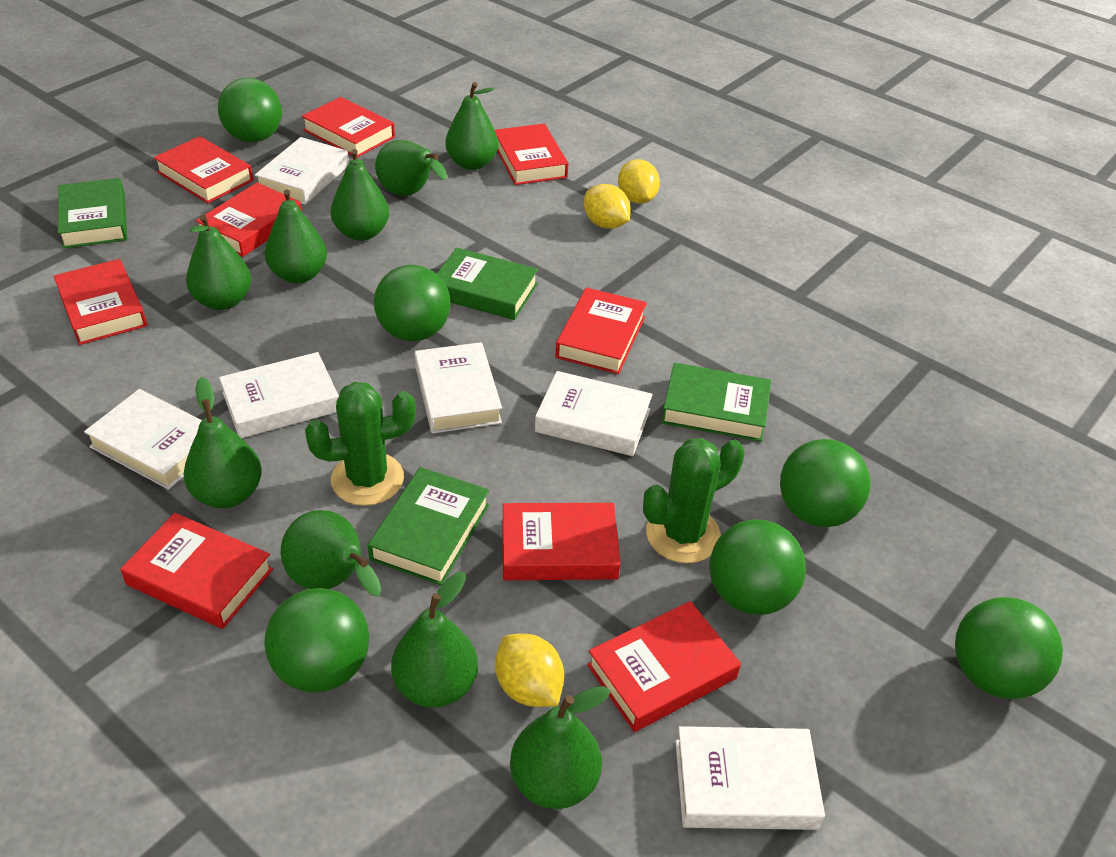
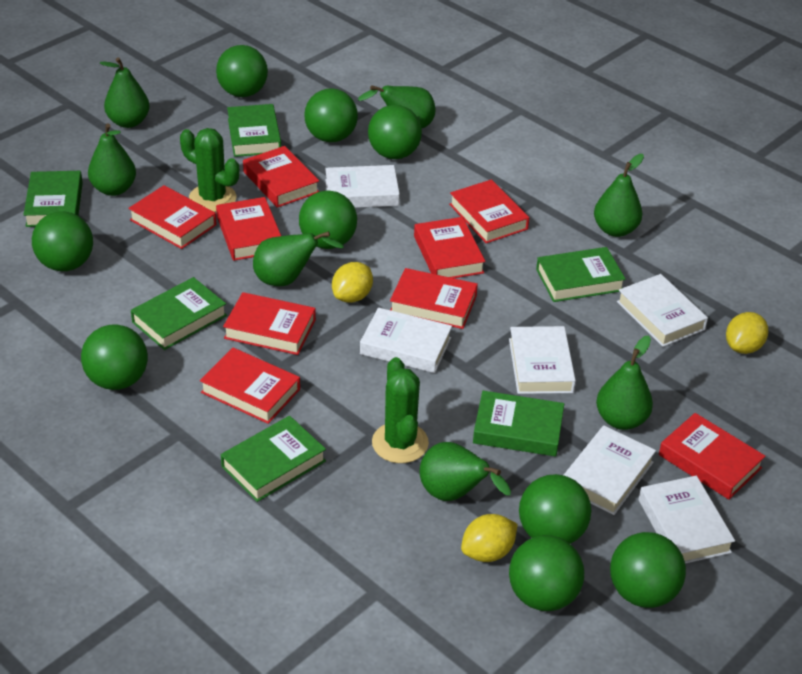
green ball: [218,78,282,142] [264,588,369,693] [374,265,451,341] [709,519,806,615] [780,439,871,527] [955,597,1063,699] = 6 -> [32,211,93,271] [81,325,148,390] [216,45,268,97] [299,190,357,249] [304,88,358,142] [368,105,422,159] [509,535,584,611] [519,474,591,544] [610,532,686,608] = 9
green book: [58,178,127,248] [368,467,489,586] [437,248,538,320] [661,363,771,442] = 4 -> [23,171,83,227] [131,277,227,350] [221,416,326,502] [227,104,281,157] [473,391,564,457] [536,247,626,302] = 6
green pear: [184,377,262,508] [186,215,251,310] [265,189,327,283] [281,510,381,596] [331,149,389,241] [375,140,447,196] [391,572,478,708] [445,82,498,170] [510,686,611,809] = 9 -> [88,124,136,196] [100,57,150,128] [253,231,344,286] [358,85,435,129] [419,442,511,501] [594,154,644,237] [596,336,653,430] = 7

